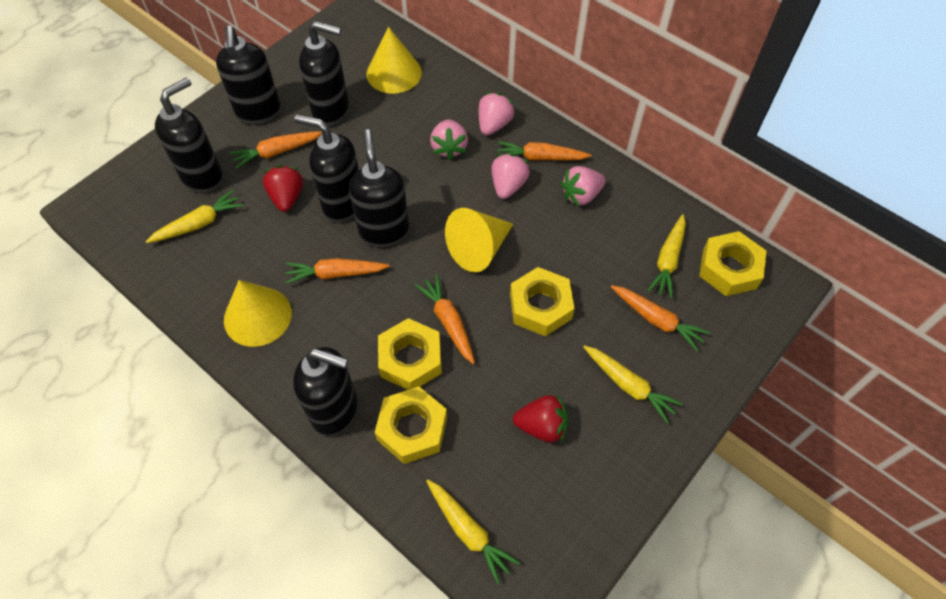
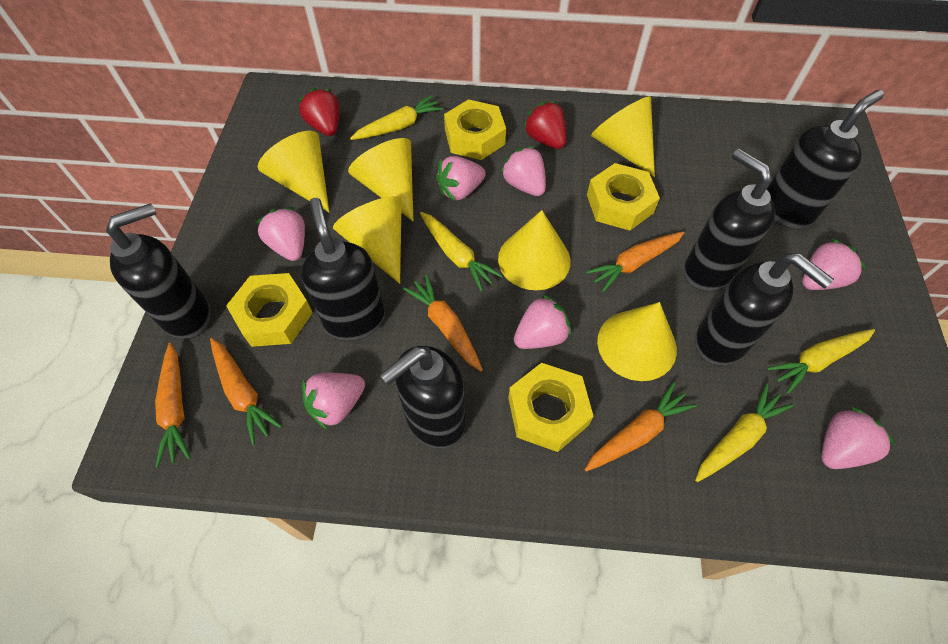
pink strawberry: [430,119,468,160] [479,92,515,135] [491,153,530,199] [561,166,606,206] = 4 -> [256,207,305,261] [302,373,365,430] [436,156,486,201] [500,146,546,196] [514,295,572,349] [802,239,866,290] [821,407,896,469] = 7
yellow cone: [224,280,292,347] [366,27,422,94] [445,208,513,272] = 3 -> [258,131,329,212] [333,196,402,284] [348,138,413,221] [498,210,570,290] [591,96,655,177] [597,302,677,381] = 6

